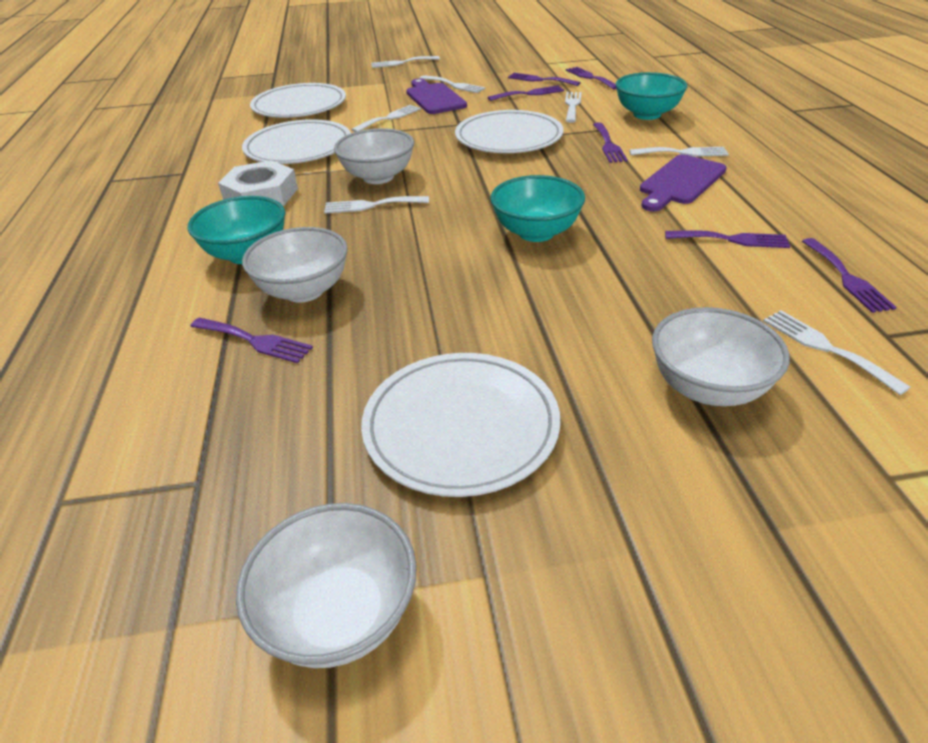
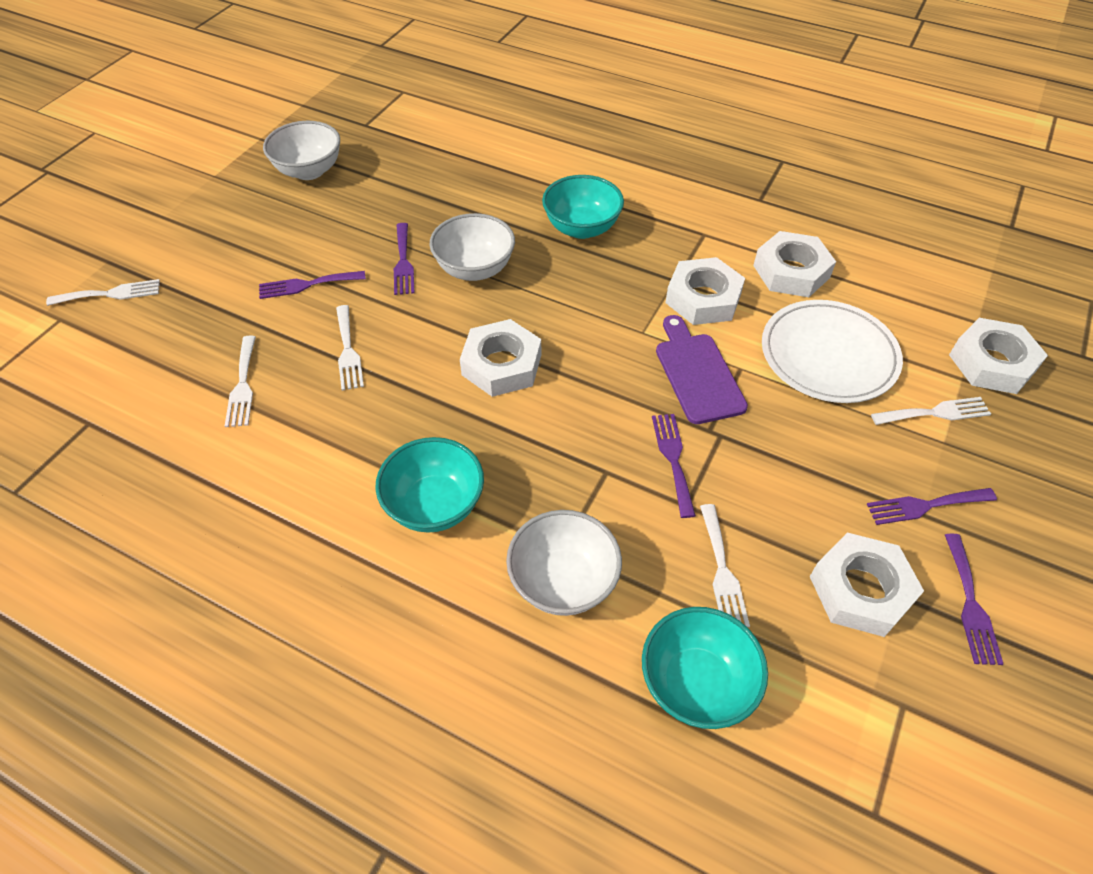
purple cutting board: [406,78,467,114] [640,154,727,211] = 2 -> [656,315,748,424] = 1
purple fork: [190,317,313,363] [488,85,564,101] [508,73,581,86] [566,67,617,90] [593,122,628,163] [665,230,790,248] [802,238,897,313] = 7 -> [259,271,366,299] [394,223,415,295] [652,414,696,518] [867,488,997,525] [945,534,1003,665] = 5
white bowl: [236,503,417,668] [242,227,348,303] [334,128,414,184] [652,307,790,406] = 4 -> [263,121,340,180] [430,213,515,281] [506,510,622,616] = 3
white fork: [324,196,429,213] [351,105,421,132] [371,56,440,68] [420,75,485,93] [565,92,582,123] [629,147,729,157] [763,310,911,395] = 7 -> [46,279,160,306] [225,335,256,427] [336,305,364,391] [700,504,750,627] [871,397,991,425] = 5
white nut: [218,160,298,206] = 1 -> [460,319,541,397] [665,257,745,325] [753,231,836,297] [810,533,924,637] [949,318,1048,394] = 5
white plate: [242,119,351,164] [250,83,346,118] [361,353,561,497] [455,110,564,153] = 4 -> [762,300,903,403] = 1

